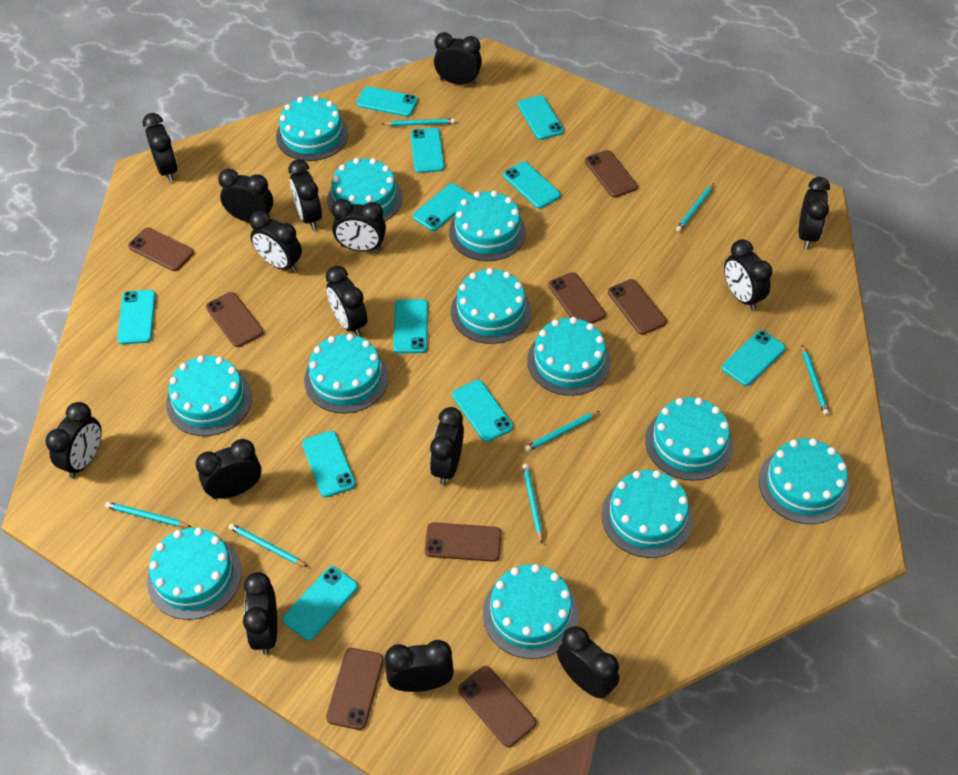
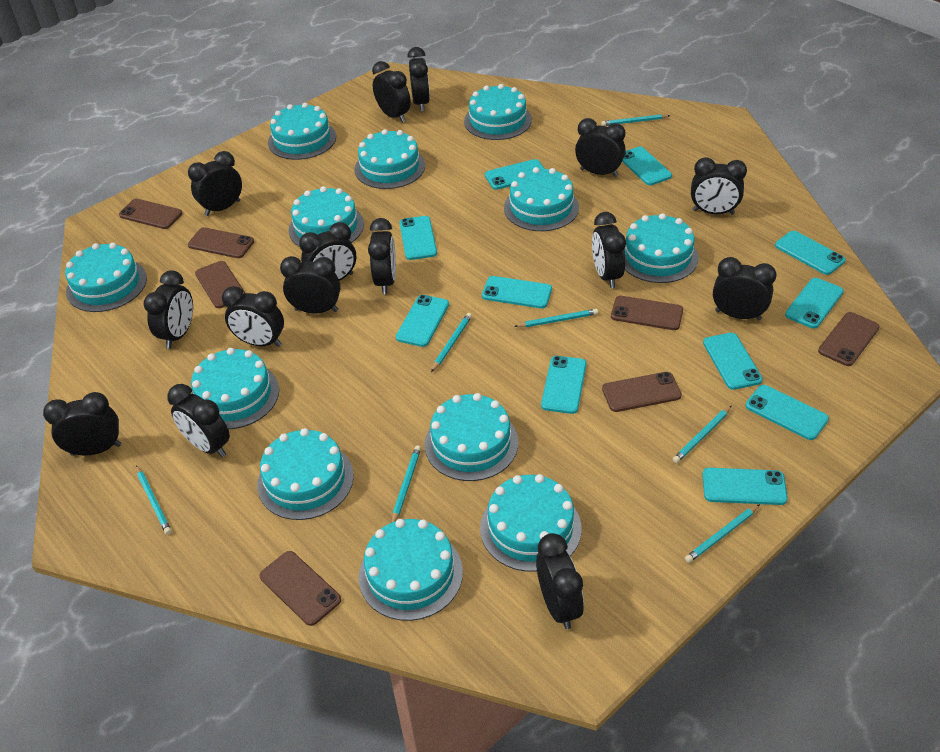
brown phone: [128,227,194,271] [206,292,264,347] [326,648,384,730] [425,522,501,562] [458,666,536,747] [548,272,606,323] [585,150,638,198] [608,279,667,335] = 8 -> [119,199,182,229] [188,227,254,258] [195,261,245,308] [260,551,341,626] [602,372,682,412] [611,296,683,330] [818,312,880,366] = 7

